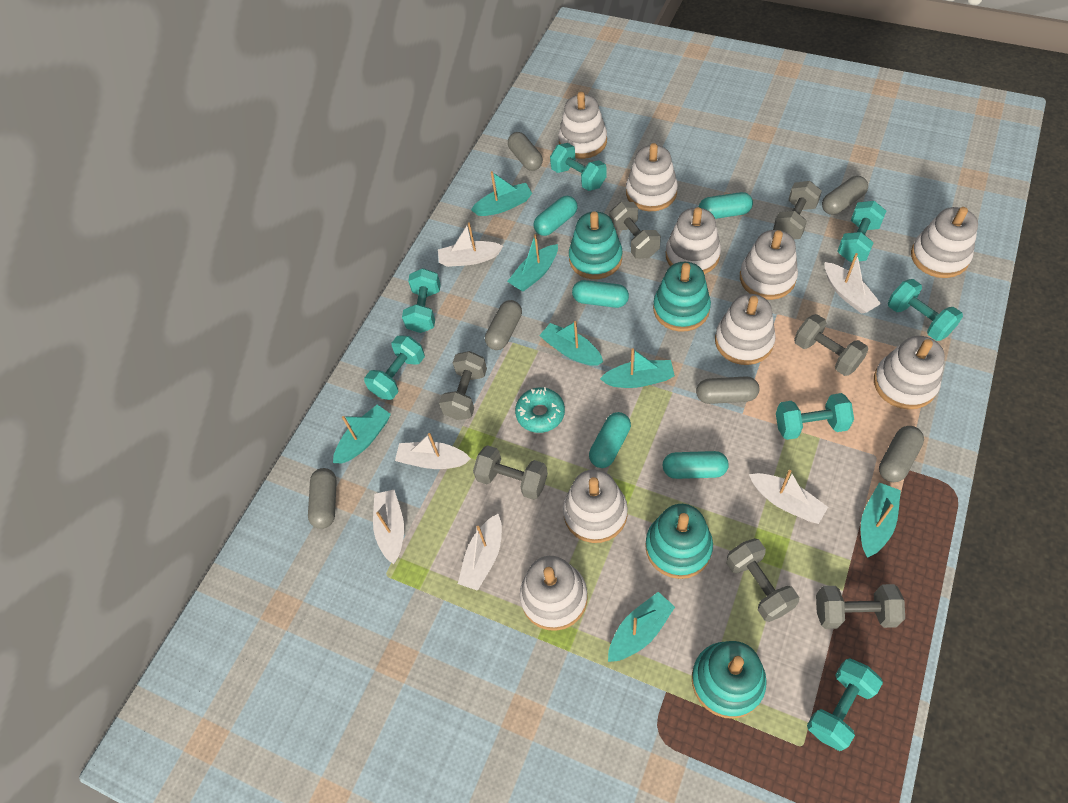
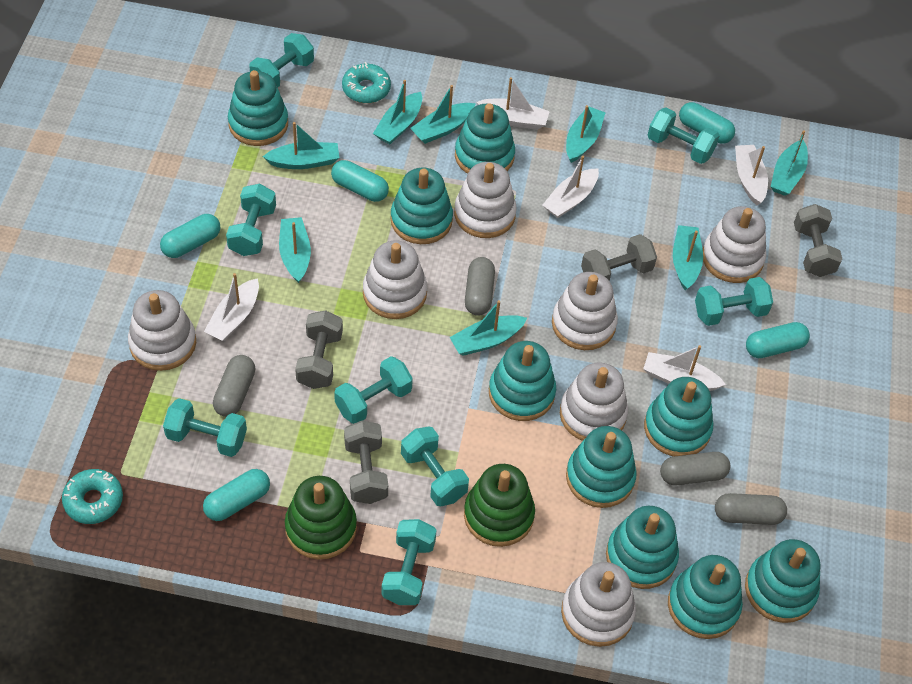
green stacking toy: none = 0 -> [285,476,357,560] [464,464,535,547] = 2
grey capsule: [308,468,337,529] [485,300,522,350] [508,132,543,171] [696,376,759,404] [822,176,868,215] [879,426,924,482] = 6 -> [213,355,256,417] [465,257,495,316] [660,452,730,485] [715,493,787,525] = 4
grey dumbbell: [439,351,487,420] [473,445,548,500] [609,202,661,259] [726,538,799,622] [773,181,822,239] [794,314,868,376] [816,584,905,629] = 7 -> [295,310,343,389] [344,420,388,504] [581,234,657,281] [794,204,842,277] = 4
turquoise boat: [333,405,391,463] [471,171,532,216] [507,234,558,291] [539,321,603,366] [600,348,675,388] [608,592,675,662] [861,482,901,558] = 7 -> [263,122,340,169] [279,217,311,283] [373,80,422,144] [410,85,476,144] [450,300,527,356] [566,105,606,163] [673,225,703,290] [771,130,808,196] = 8
turquoise donut: [515,387,565,433] = 1 -> [62,469,123,524] [342,62,391,103] = 2
turquoise dumbbell: [364,335,425,400] [402,268,441,333] [550,143,607,191] [776,393,854,440] [807,658,883,751] [837,201,886,262] [888,279,963,341] = 7 -> [163,398,247,457] [226,184,276,256] [249,33,314,88] [334,356,413,424] [381,519,437,605] [401,427,469,506] [648,107,719,164] [695,277,773,326] = 8
turquoise stacking toy: [569,211,622,279] [645,504,713,579] [653,262,711,332] [692,641,767,719] = 4 -> [228,70,288,146] [391,168,453,244] [455,103,515,174] [489,341,556,421] [566,426,637,508] [606,506,679,589] [644,377,714,457] [668,555,743,639] [745,539,821,623] = 9
white boat: [373,490,404,564] [395,433,471,469] [438,222,503,267] [458,514,502,591] [749,470,828,524] [825,253,881,314] = 6 -> [204,273,259,341] [476,77,550,130] [542,156,599,218] [643,345,726,391] [735,145,768,206] = 5
white stacking toy: [520,556,588,631] [558,92,607,159] [563,469,628,543] [626,143,678,211] [666,207,721,274] [715,294,776,365] [740,230,798,300] [874,336,945,410] [911,207,978,278] = 9 -> [128,290,196,371] [363,241,427,319] [454,162,517,238] [552,272,618,350] [560,362,628,441] [561,562,636,647] [703,206,766,283] = 7

